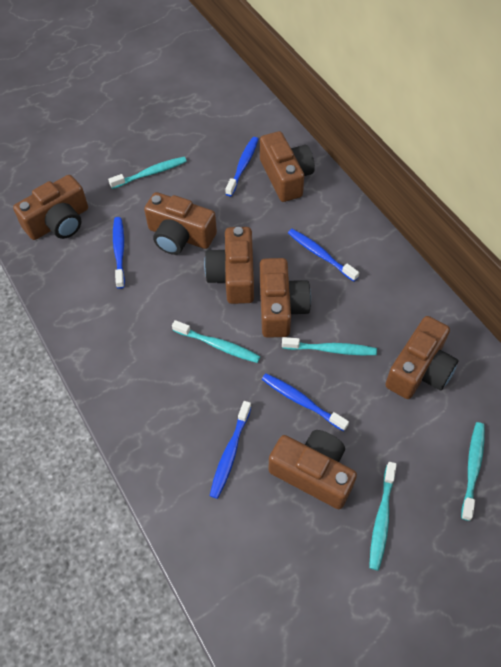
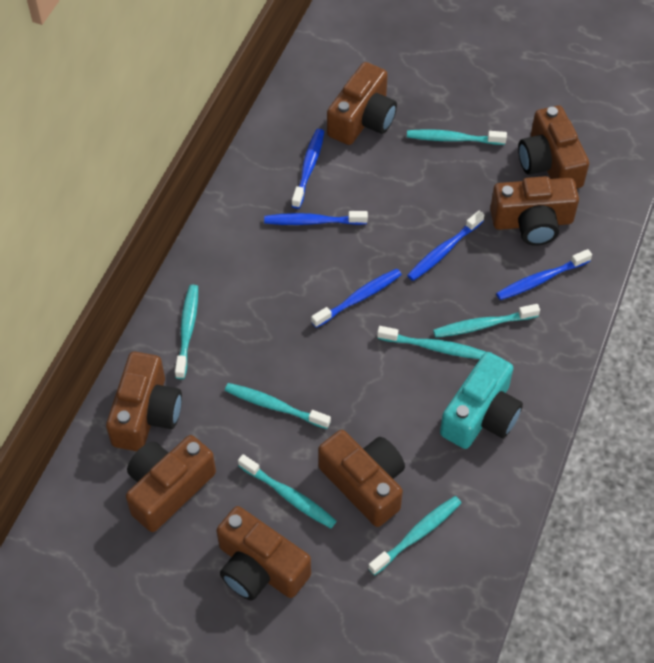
turquoise camera: none = 0 -> [440,352,523,449] = 1
turquoise toothbrush: [108,157,187,189] [172,320,261,363] [282,337,377,355] [369,462,397,571] [461,422,485,521] = 5 -> [175,285,198,379] [225,383,331,429] [238,454,336,528] [368,496,461,575] [377,326,486,359] [407,129,507,145] [433,304,540,338] = 7

